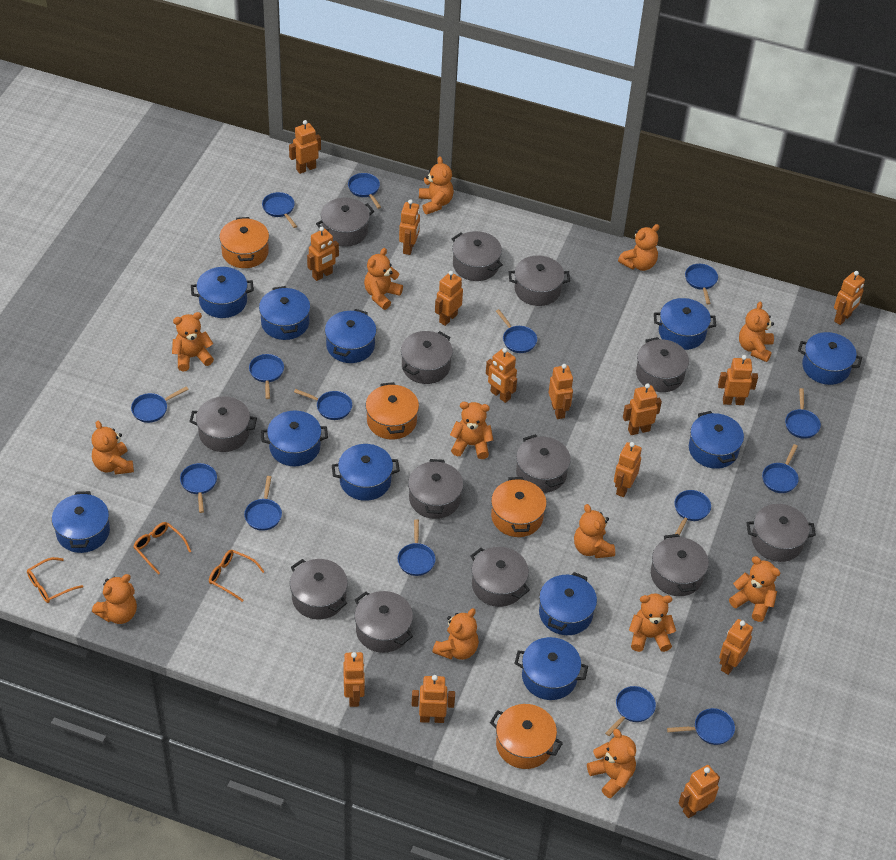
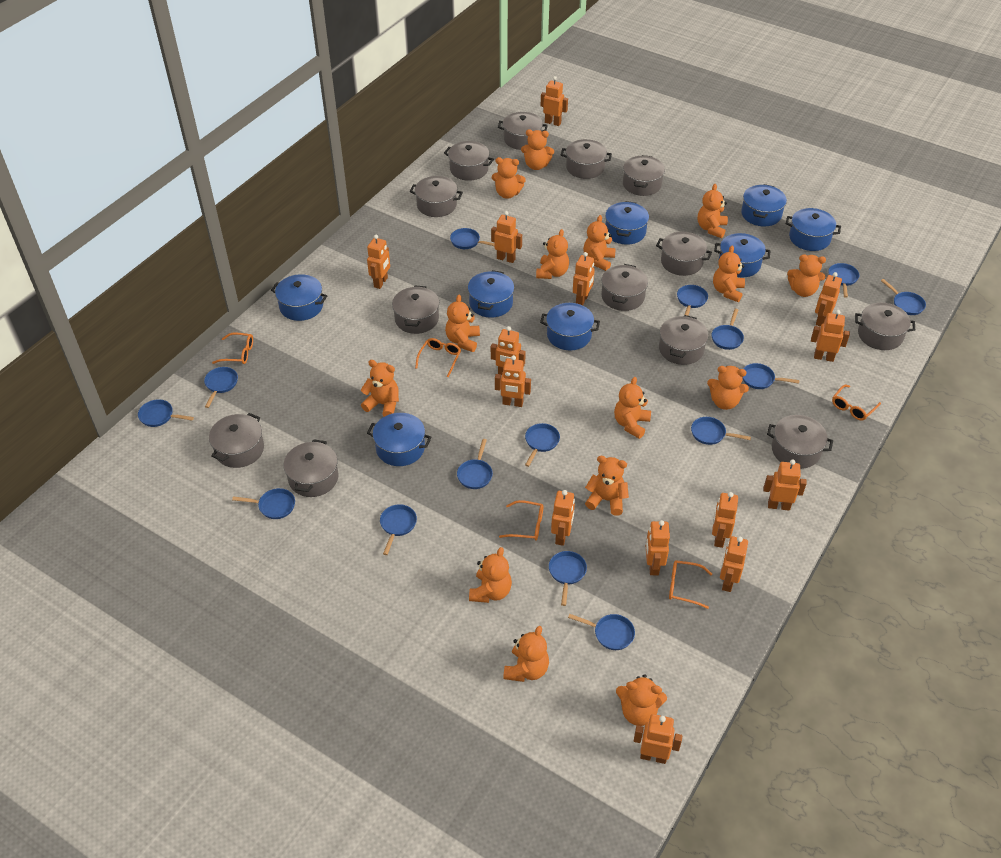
blue pot: [52,491,110,553] [191,267,254,318] [259,286,310,340] [261,411,328,466] [325,309,377,363] [332,444,400,501] [514,637,588,700] [539,572,597,635] [654,298,716,350] [689,411,744,469] [798,332,862,385] = 11 -> [271,274,327,321] [367,413,432,466] [468,270,514,318] [540,303,600,350] [605,201,649,245] [714,233,770,277] [741,184,787,226] [786,208,841,251] = 8
orange glasses: [27,557,83,603] [133,522,191,575] [209,550,265,602] = 3 -> [212,332,253,364] [415,338,461,377] [499,500,543,541] [669,560,712,609] [832,385,881,421] = 5
orange pot: [219,217,269,268] [366,382,419,440] [490,704,563,769] [491,477,547,537] = 4 -> none = 0
orange teddy bear: [91,421,134,475] [92,574,137,624] [172,312,214,371] [364,248,403,310] [419,157,454,214] [432,608,479,660] [450,402,493,459] [574,504,615,558] [587,729,636,799] [618,224,659,271] [629,593,676,652] [729,556,780,622] [739,301,774,362] = 13 -> [360,360,399,417] [445,295,480,352] [469,547,512,603] [492,157,526,199] [503,626,549,682] [521,129,554,170] [536,229,569,279] [583,215,616,271] [585,456,629,516] [614,377,651,439] [616,674,667,726] [698,184,728,238] [707,366,749,410] [713,246,745,302] [787,254,826,297] = 15

